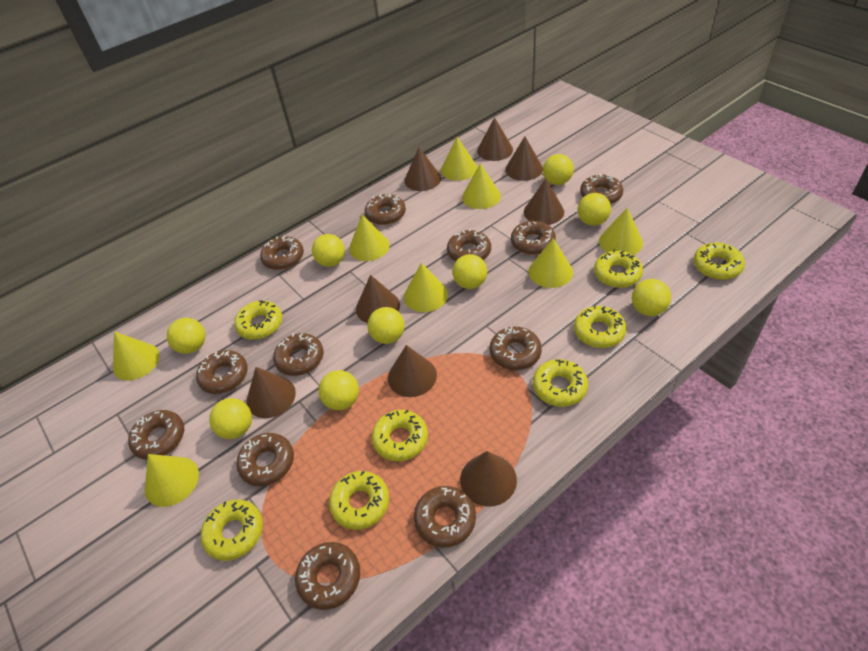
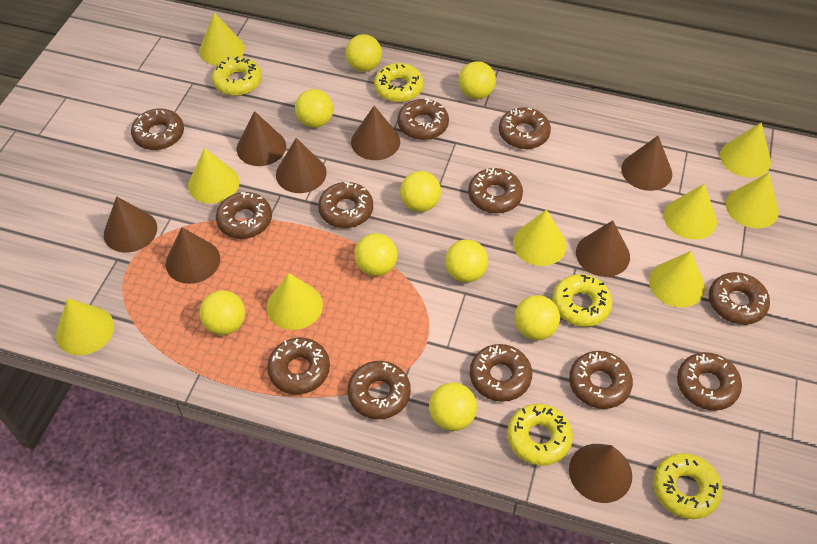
yellow cone: [113,331,160,381] [145,454,199,507] [349,214,390,261] [404,263,448,312] [441,137,477,181] [462,164,501,209] [528,238,573,288] [599,208,643,255] = 8 -> [56,298,114,355] [188,148,240,204] [199,13,245,65] [267,273,323,330] [513,210,567,266] [649,251,705,307] [664,184,717,240] [720,122,771,178] [726,173,779,229] = 9
yellow donut: [201,500,263,561] [234,300,282,340] [329,471,389,530] [372,410,428,461] [533,359,588,407] [574,305,627,348] [594,250,643,288] [693,242,745,280] = 8 -> [212,56,262,96] [374,63,424,102] [507,404,573,466] [552,274,612,327] [653,453,723,519] = 5

